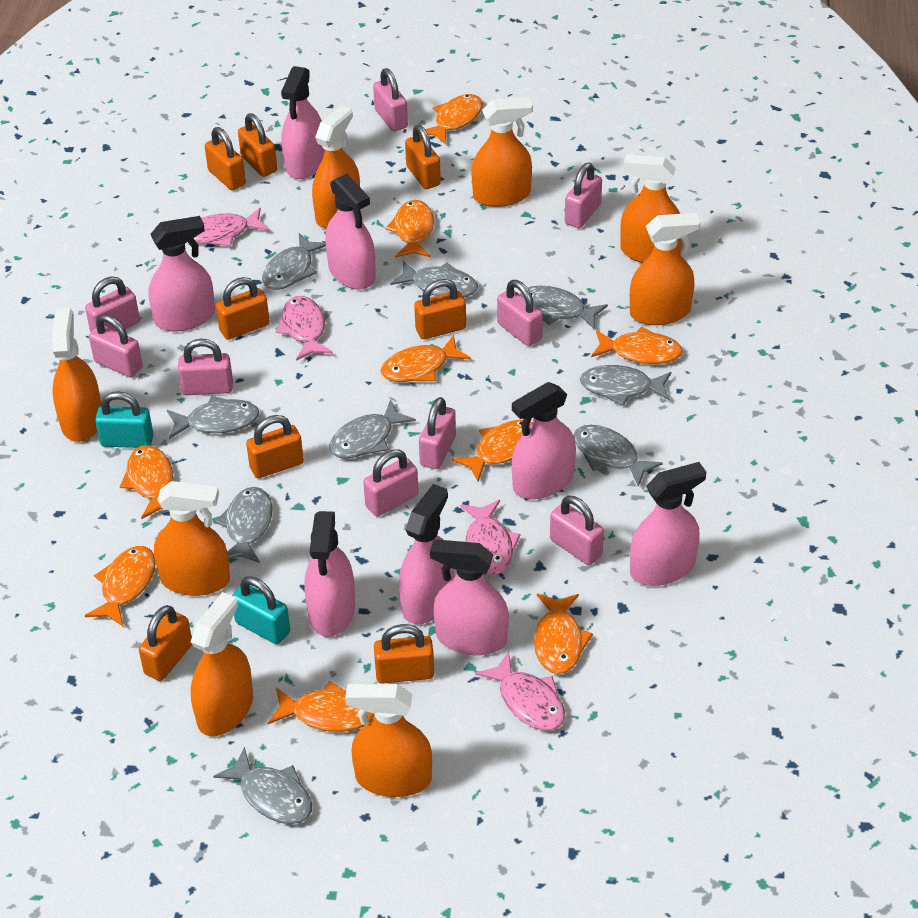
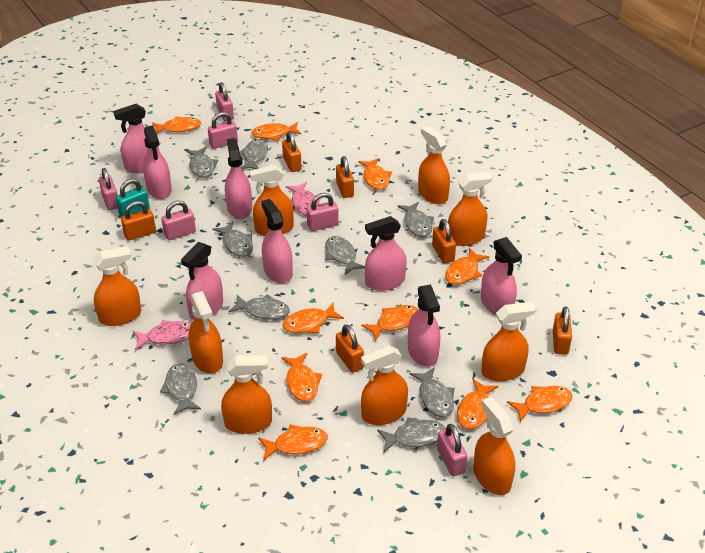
orange fish: [85,546,156,626] [120,445,173,519] [268,681,374,732] [380,335,471,382] [385,200,434,258] [425,94,483,145] [452,420,532,482] [534,594,593,674] [591,327,683,364] = 9 -> [152,116,201,134] [251,122,301,141] [258,424,328,461] [281,353,322,401] [282,303,344,333] [358,158,392,190] [361,305,418,341] [445,248,489,285] [457,378,499,429] [507,386,573,422] = 10
orange padlock: [139,605,192,681] [205,127,246,190] [216,277,270,340] [238,113,277,177] [246,415,304,478] [374,624,434,684] [405,125,441,189] [414,279,466,339] = 8 -> [121,201,156,240] [282,131,302,172] [336,156,354,198] [336,325,364,373] [432,219,456,263] [553,306,572,355] = 6
orange spray bottle: [52,308,101,442] [154,481,230,596] [191,592,253,736] [312,105,360,229] [345,684,432,797] [471,97,533,207] [620,155,682,263] [630,213,700,325] = 8 -> [94,247,141,326] [189,291,223,374] [221,355,272,434] [249,165,294,236] [361,346,408,425] [418,126,450,204] [448,172,492,246] [473,397,515,495] [481,302,536,381] = 9
pink fish: [194,207,269,246] [276,296,333,361] [460,500,521,575] [475,651,565,730] = 4 -> [133,320,191,350] [286,182,321,215] = 2
pink padlock: [85,277,140,332] [89,314,143,378] [178,339,233,395] [363,449,419,517] [373,68,408,131] [419,397,456,469] [497,280,543,346] [550,496,604,565] [565,163,602,228] = 9 -> [99,168,118,210] [161,200,196,240] [208,112,238,149] [215,82,234,121] [307,193,339,231] [437,424,467,476] = 6
turquoise padlock: [95,391,154,448] [232,576,290,644] = 2 -> [116,179,150,217] = 1

